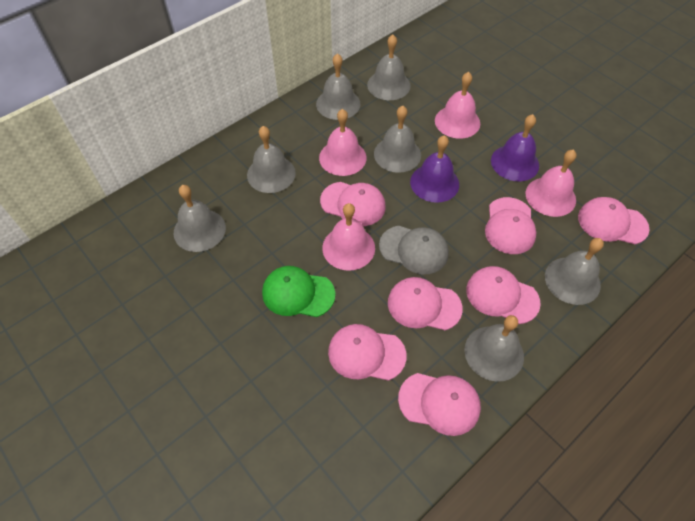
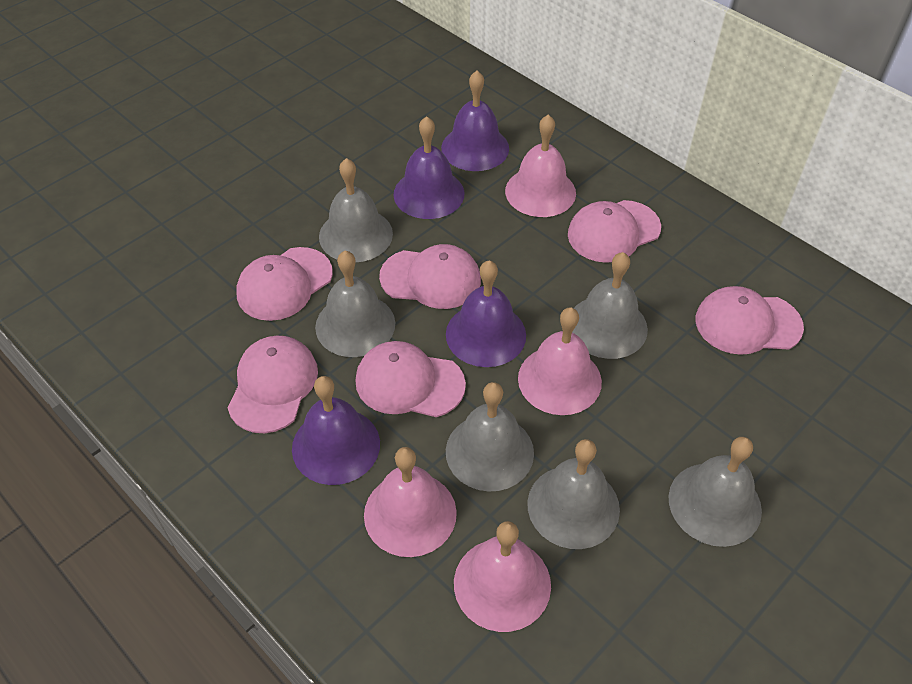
green cap: [262,266,335,317] = 1 -> none = 0
grey bell: [174,185,226,252] [247,126,296,193] [316,53,360,120] [367,35,411,100] [374,106,421,173] [464,315,524,382] [545,238,604,305] = 7 -> [315,251,395,357] [319,158,393,262] [446,382,534,492] [527,439,620,549] [572,252,648,359] [669,437,762,547] = 6
grey cap: [379,226,449,274] = 1 -> none = 0
pink cap: [320,182,386,226] [328,324,407,381] [388,277,463,330] [398,373,481,436] [466,266,541,324] [485,197,536,254] [578,197,650,244] = 7 -> [227,336,318,433] [236,247,333,321] [356,341,466,417] [379,244,481,309] [568,200,661,263] [696,286,804,355] = 6
purple bell: [410,135,459,203] [491,114,539,181] = 2 -> [292,376,380,485] [394,116,464,219] [441,71,509,171] [446,260,526,367] = 4

